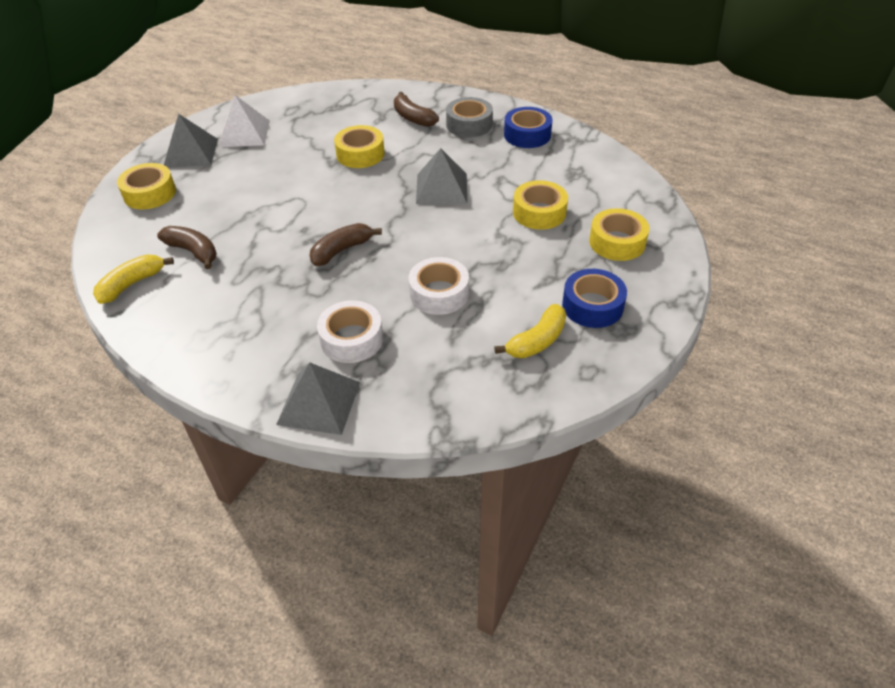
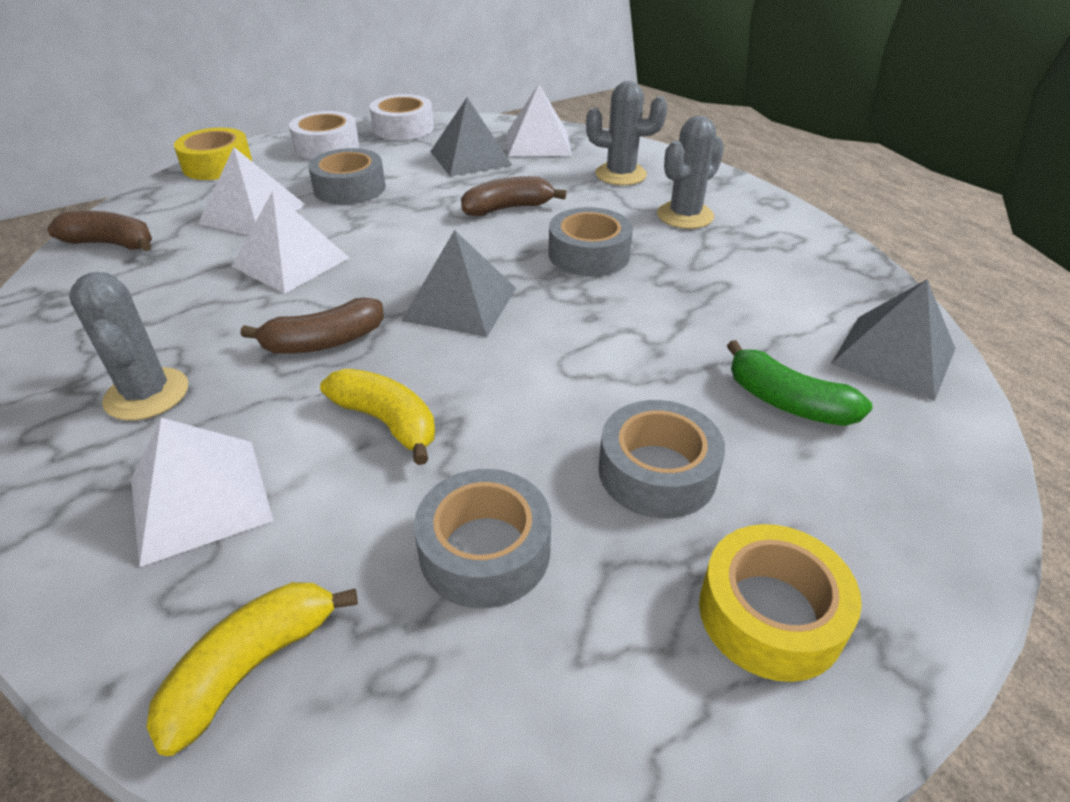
blue tape: [504,107,552,148] [562,269,627,328] = 2 -> none = 0
green banana: none = 0 -> [727,340,873,426] = 1
grey cactus: none = 0 -> [69,272,188,421] [586,81,667,185] [657,115,724,229] = 3
grey tape: [446,97,493,137] = 1 -> [308,148,385,205] [414,469,551,608] [549,207,633,276] [599,400,725,518] = 4
white pyramid: [218,95,270,147] = 1 -> [131,418,273,567] [198,147,306,235] [231,191,349,294] [507,84,572,157] = 4
yellow tape: [117,163,176,209] [334,125,385,168] [513,180,568,230] [589,208,650,261] = 4 -> [174,128,252,180] [699,524,862,682] = 2

